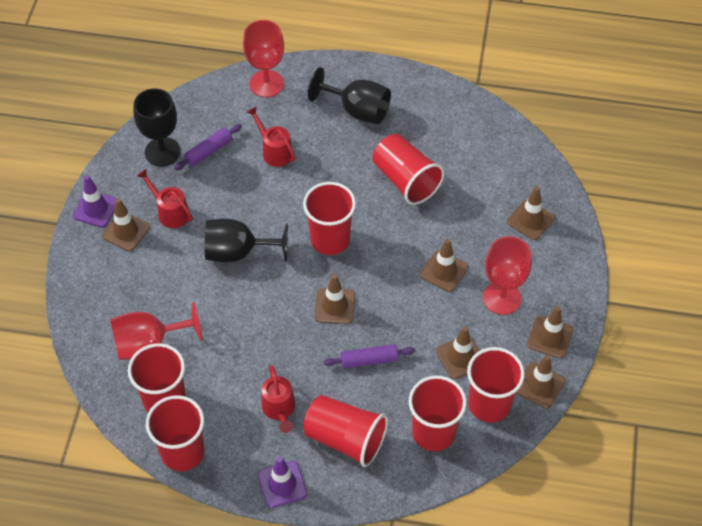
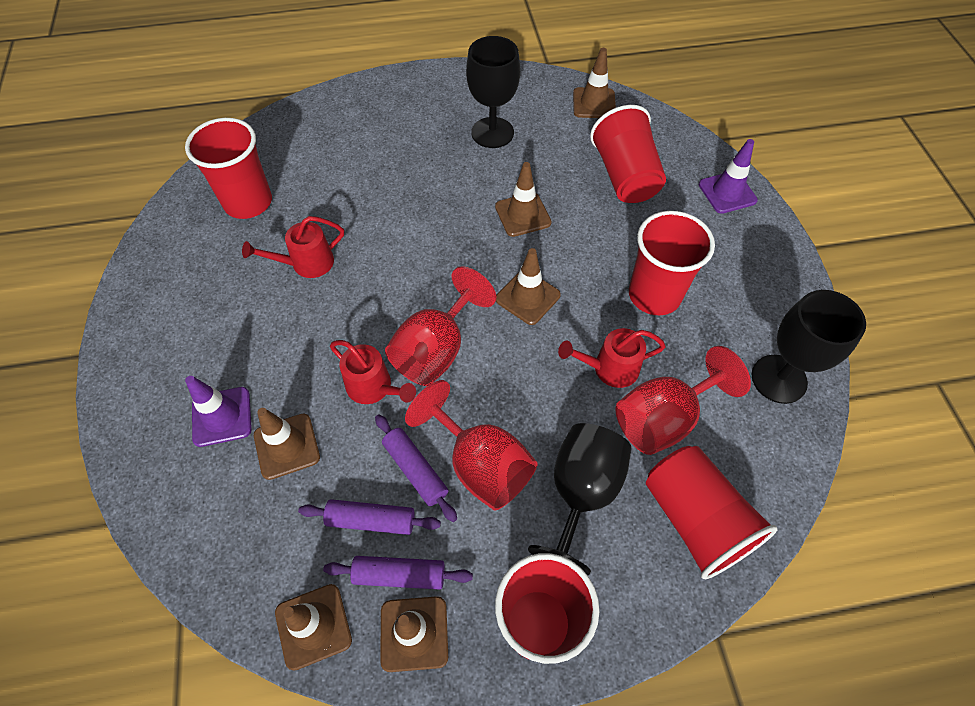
brown traffic cone: [102,198,150,252] [315,274,355,324] [420,239,468,292] [436,326,479,379] [507,186,555,240] [516,355,565,409] [527,306,573,359] = 7 -> [254,408,320,480] [275,584,352,670] [380,596,448,672] [495,162,552,237] [496,248,561,325] [573,48,616,118] = 6
purple rolling pin: [174,124,242,170] [323,344,415,369] = 2 -> [298,499,441,535] [323,556,473,590] [375,414,457,522] = 3
red cup: [128,343,186,412] [146,395,204,471] [303,182,356,255] [303,395,388,467] [372,134,444,205] [409,376,467,451] [467,347,525,423] = 7 -> [185,118,272,219] [495,553,599,664] [590,105,666,203] [629,211,715,315] [646,446,777,579] = 5

